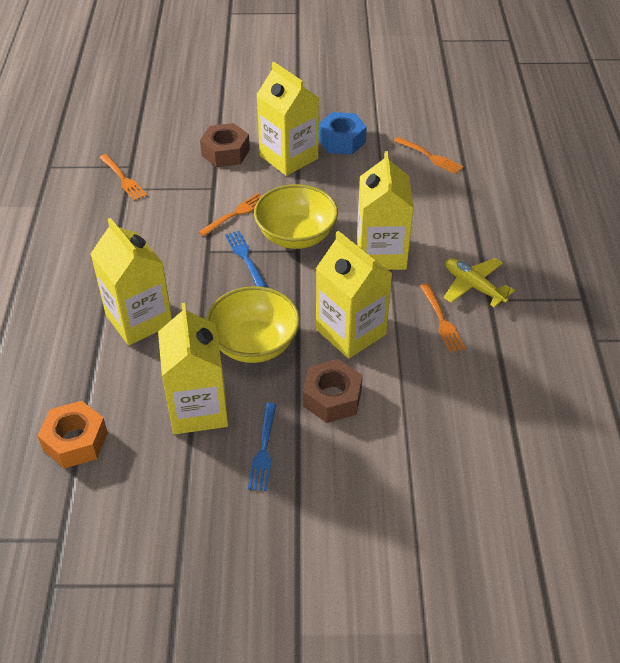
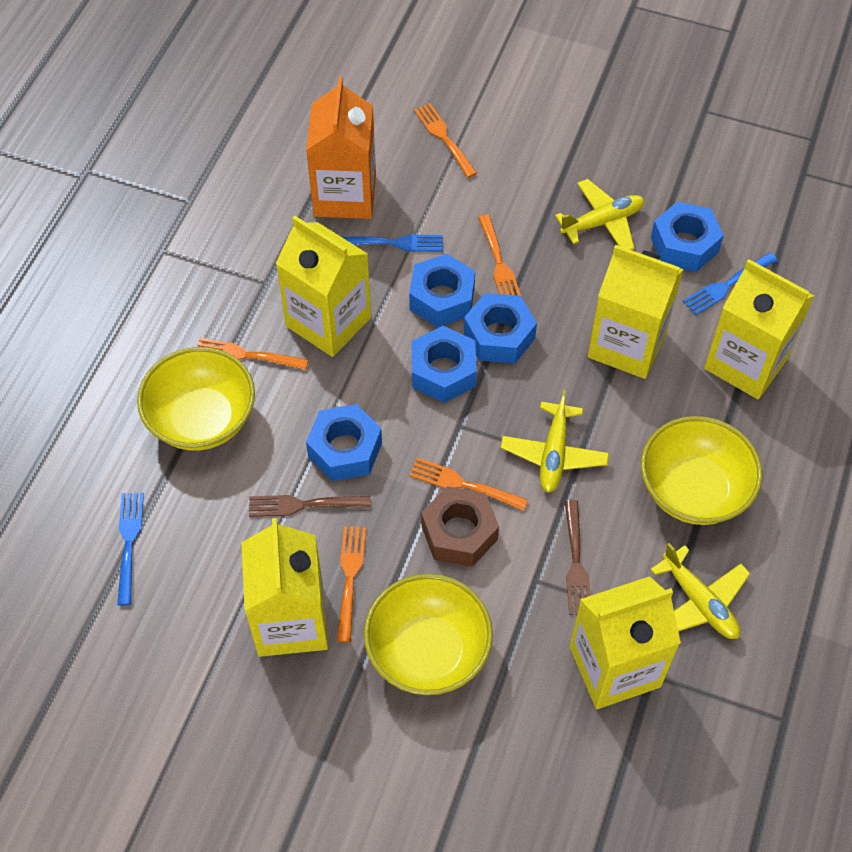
blue fork: [225,231,267,287] [248,403,276,491] = 2 -> [117,492,144,605] [342,235,443,252] [683,252,778,315] = 3
blue nut: [319,112,367,155] = 1 -> [306,404,382,481] [409,254,475,327] [411,326,477,403] [464,293,537,364] [651,202,724,272] = 5
brown fork: none = 0 -> [249,495,371,517] [565,500,591,615] = 2
brown nut: [200,123,250,167] [303,359,363,423] = 2 -> [421,486,499,567] = 1
orange carton: none = 0 -> [306,77,376,219] = 1
orange fork: [99,154,147,201] [199,193,263,236] [394,137,464,174] [420,283,466,353] = 4 -> [197,338,309,370] [337,526,366,642] [409,458,528,511] [414,103,477,178] [478,215,521,296] = 5
orange nut: [38,401,108,469] = 1 -> none = 0
yellow bowl: [206,286,300,363] [254,184,338,249] = 2 -> [137,347,255,451] [364,574,493,695] [641,416,762,525] = 3
yellow plane: [444,258,515,307] = 1 -> [500,390,609,493] [555,179,645,250] [650,543,751,639] = 3

